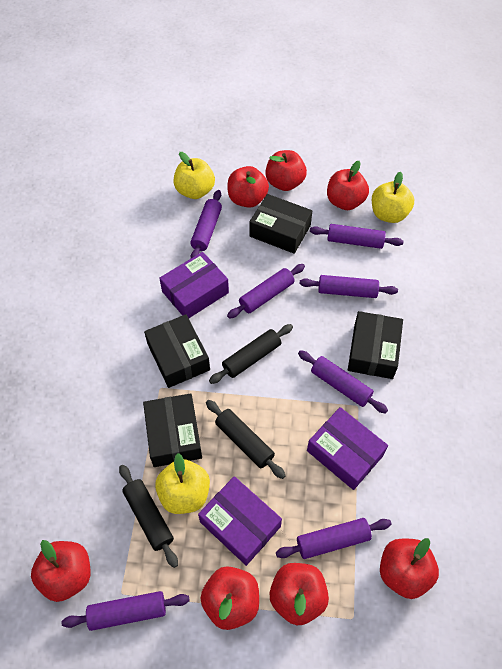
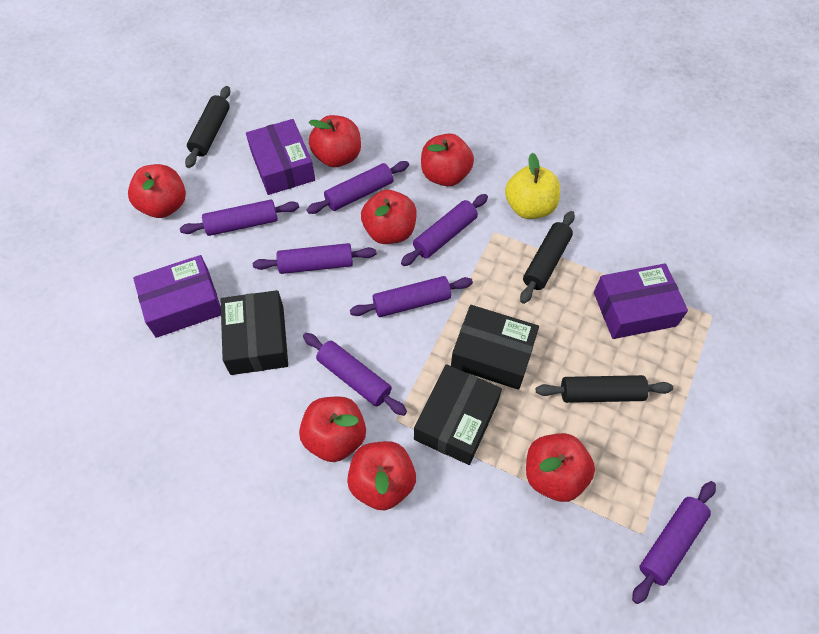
black box: [143,393,202,467] [144,314,210,388] [249,194,312,254] [348,311,403,379] = 4 -> [221,290,288,375] [414,364,502,465] [451,305,539,390] = 3
yellow apple: [155,453,210,514] [173,152,215,199] [372,172,414,223] = 3 -> [505,153,560,219] = 1

